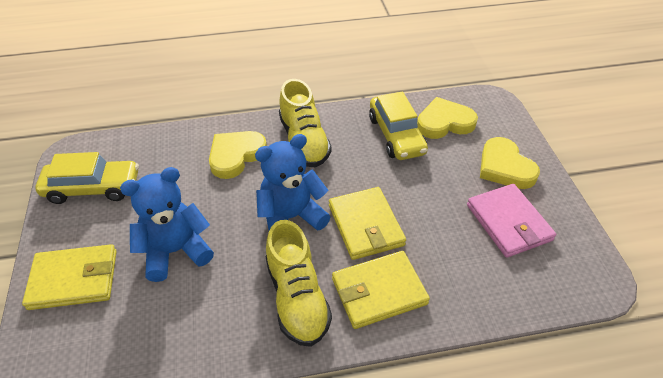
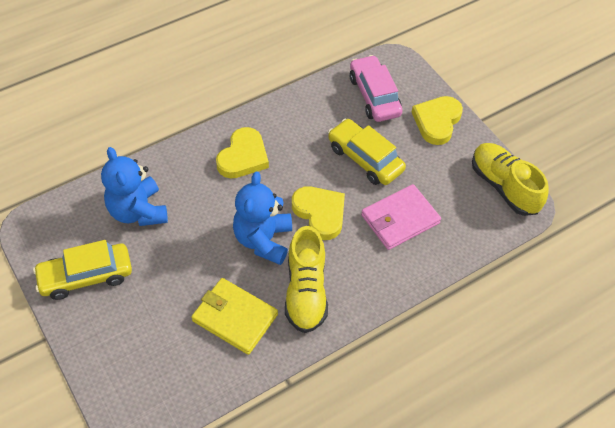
pink car: none = 0 -> [350,55,402,122] = 1
yellow wallet: [22,244,117,310] [329,187,406,260] [332,251,430,329] = 3 -> [191,278,278,355] = 1

